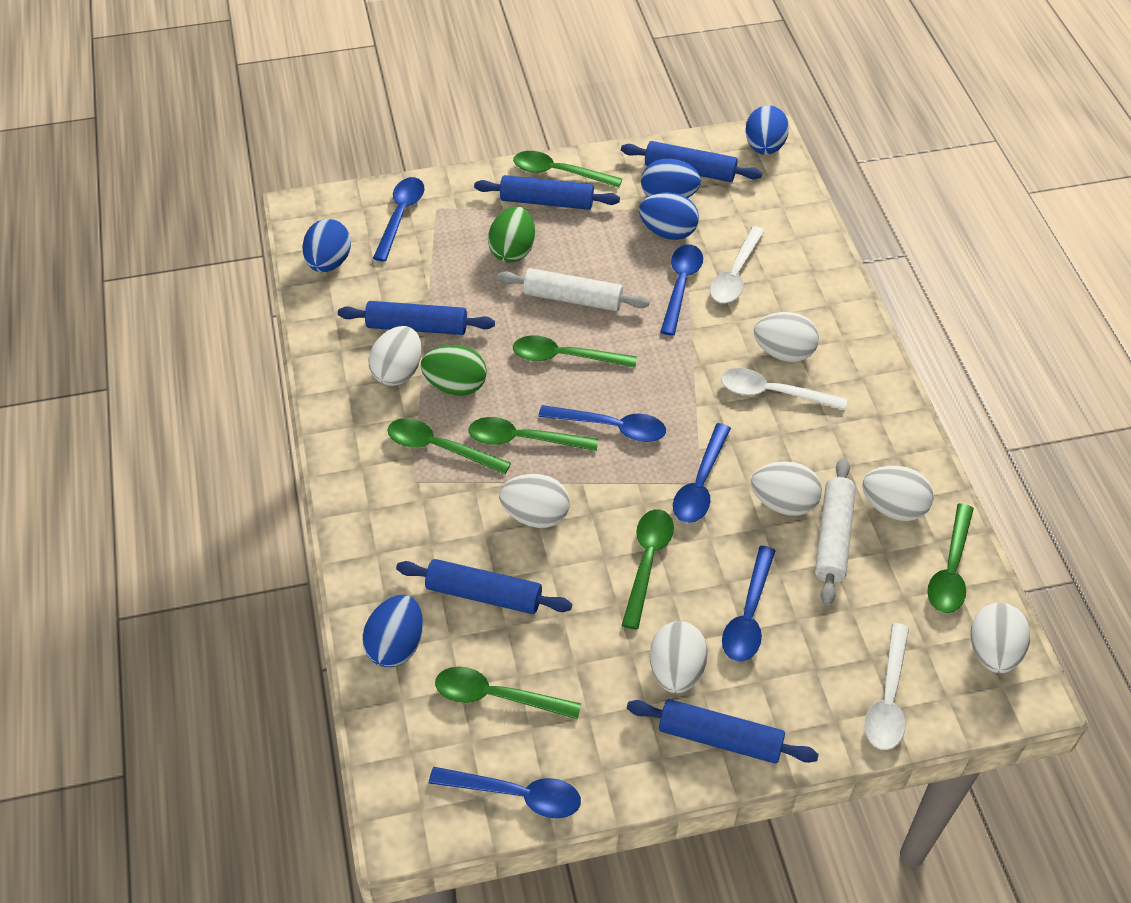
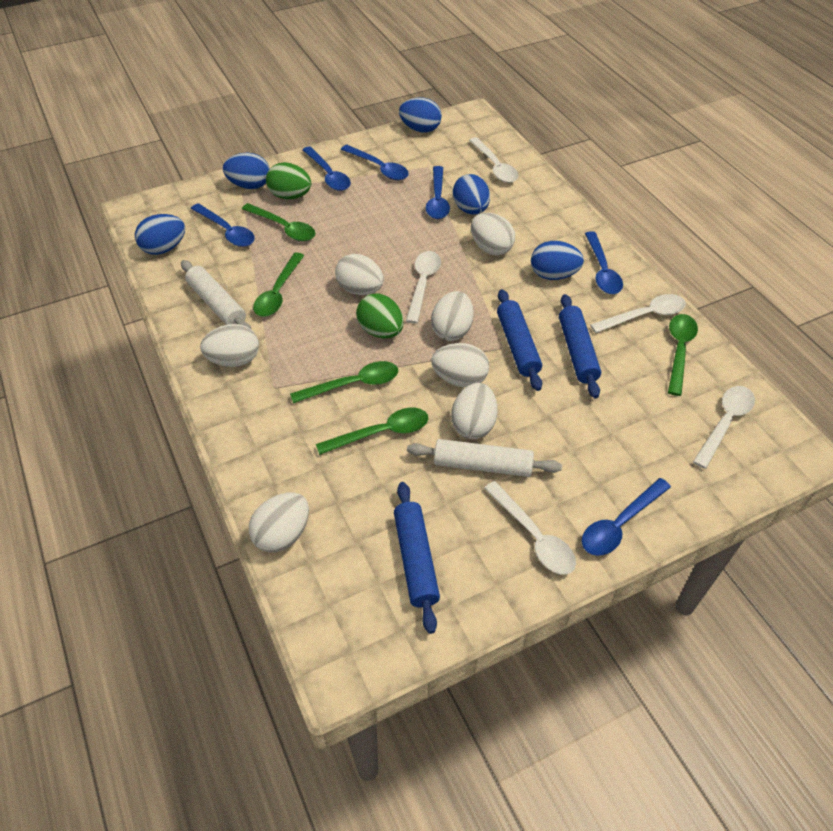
blue rolling pin: [338,301,495,335] [396,559,572,614] [474,175,620,210] [621,141,762,182] [627,699,819,764] = 5 -> [394,482,440,634] [497,289,542,391] [559,294,601,398] = 3
green spoon: [388,418,511,475] [435,667,581,720] [468,417,598,451] [513,151,622,188] [513,335,637,368] [622,509,674,630] [927,503,974,613] = 7 -> [242,203,315,241] [253,253,304,317] [290,361,398,403] [316,408,429,455] [668,314,698,396] = 5
white spoon: [710,226,765,303] [721,368,847,410] [865,623,909,750] = 3 -> [406,251,441,323] [469,137,519,183] [484,481,576,575] [590,294,686,333] [693,386,755,469] = 5

